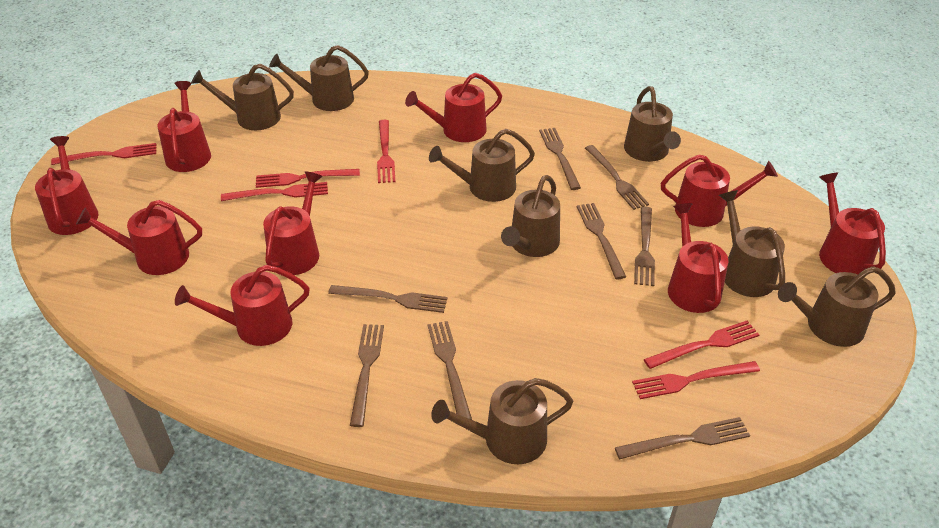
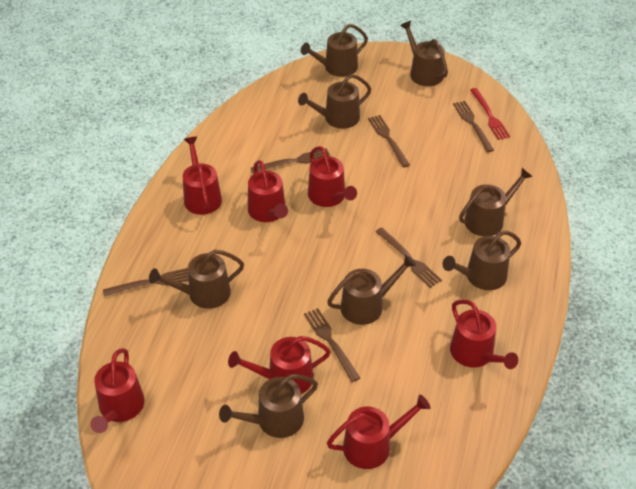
brown fork: [328,285,448,313] [350,324,384,427] [428,321,472,420] [539,128,581,190] [577,203,626,279] [585,145,649,210] [615,417,750,459] [634,207,655,286] = 8 -> [103,268,189,297] [251,148,331,173] [304,308,360,382] [368,115,410,168] [375,227,442,288] [453,101,494,152] = 6
red fork: [51,143,157,165] [221,182,328,201] [256,169,360,188] [377,120,395,183] [632,361,760,399] [644,321,759,369] = 6 -> [470,88,510,140] = 1
red watering can: [35,136,99,235] [76,200,202,275] [158,81,211,172] [175,265,310,346] [263,171,323,275] [405,73,502,142] [661,155,778,227] [668,203,728,313] [819,172,886,274] = 9 -> [90,348,145,433] [183,137,222,215] [228,336,331,394] [248,160,288,222] [308,146,357,207] [327,395,430,469] [450,299,518,369] = 7

